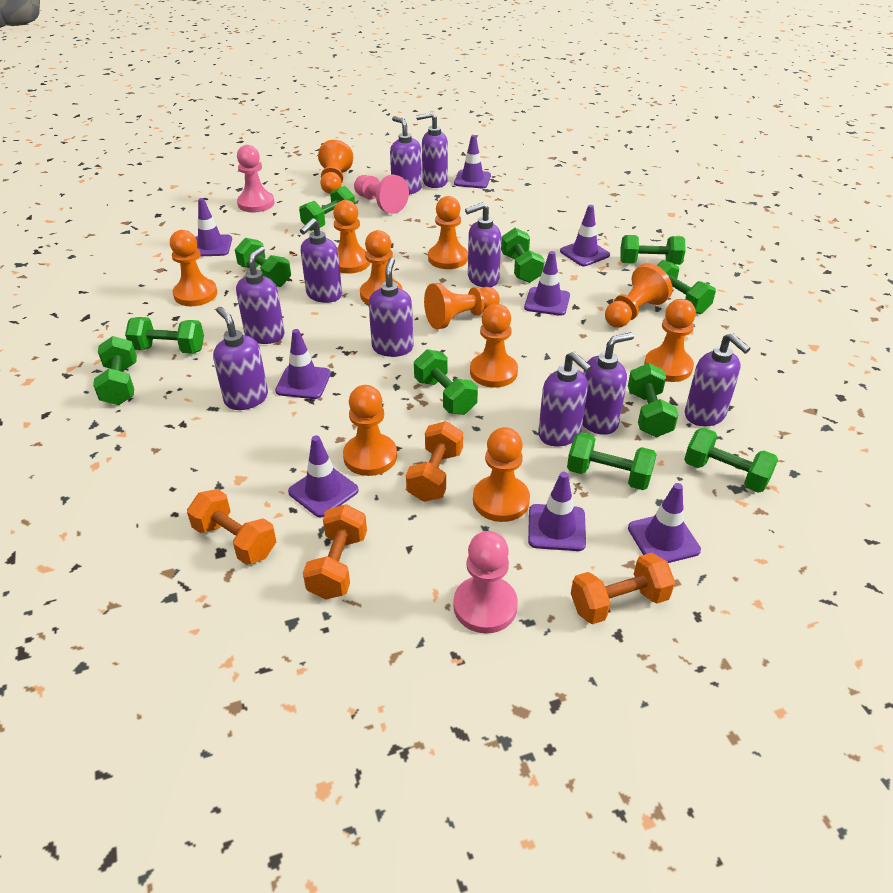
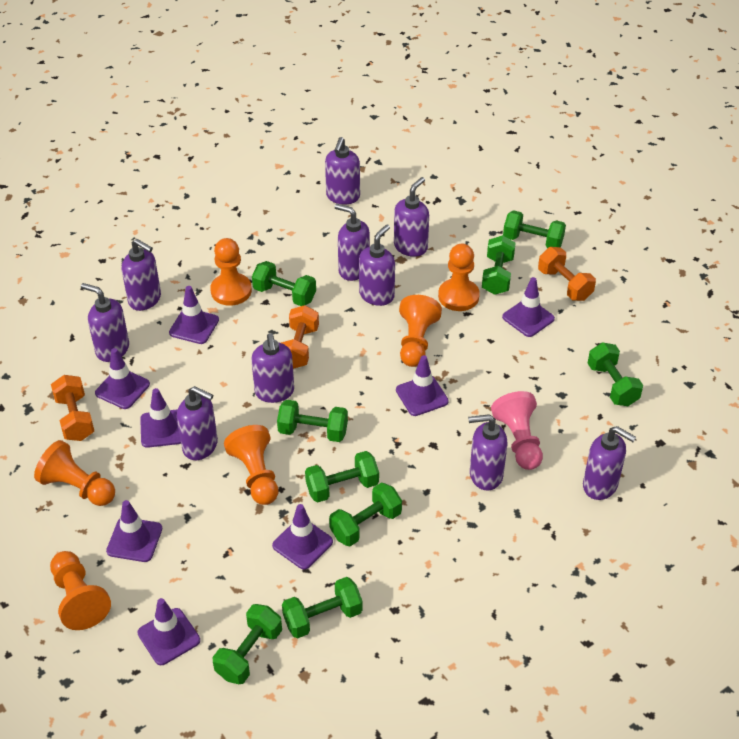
green dumbbell: [93,336,137,405] [125,317,204,353] [235,238,291,287] [299,186,355,231] [414,349,478,415] [501,228,545,283] [567,432,657,490] [620,235,686,265] [628,363,679,437] [657,260,716,314] [684,428,778,493] = 11 -> [212,604,282,684] [252,261,316,306] [277,400,348,442] [282,577,363,638] [305,451,379,502] [329,483,402,546] [482,235,516,295] [503,210,566,248] [588,342,643,406] = 9
orange dumbbell: [187,489,276,565] [303,504,367,599] [406,421,463,502] [571,553,675,624] = 4 -> [51,375,94,441] [281,305,319,369] [538,247,596,301] = 3
orange pawn: [170,230,217,306] [318,140,353,194] [333,200,370,273] [343,385,397,476] [360,230,403,305] [424,283,500,329] [428,196,468,269] [470,304,518,388] [473,427,530,522] [605,263,673,328] [644,299,696,382] = 11 -> [34,440,115,506] [50,551,111,630] [210,238,252,306] [224,425,278,505] [399,295,442,367] [438,244,480,311] = 6
pink pawn: [237,145,275,212] [354,174,409,214] [453,531,518,633] = 3 -> [491,391,543,470] = 1

